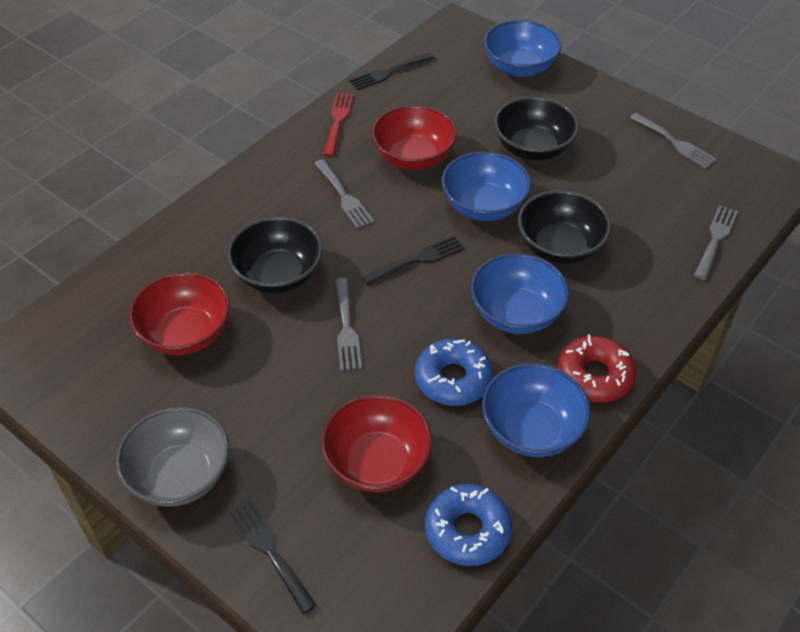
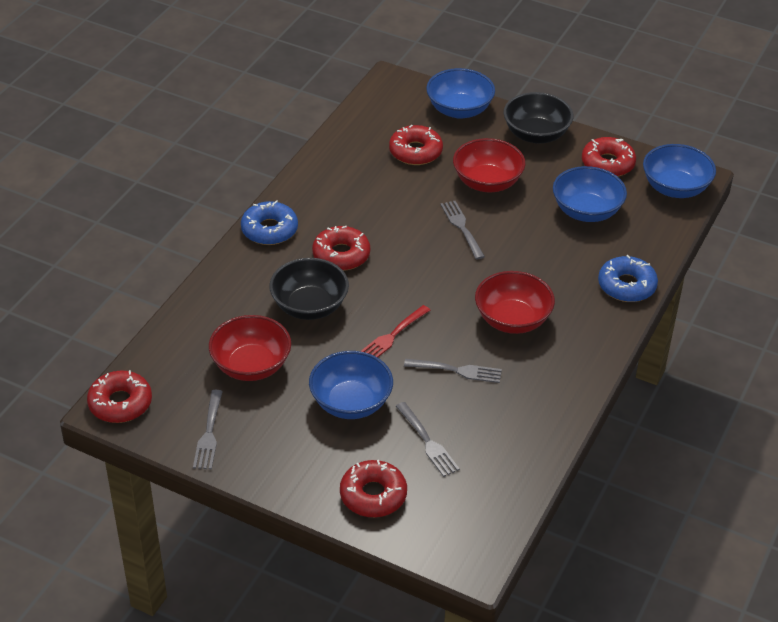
black bowl: [227,217,323,293] [494,96,579,160] [518,190,611,264] = 3 -> [269,258,349,320] [503,92,574,143] = 2
black fork: [230,500,317,614] [349,53,435,90] [362,236,464,285] = 3 -> none = 0
grey bowl: [116,407,229,507] = 1 -> none = 0
red donut: [557,335,636,403] = 1 -> [87,370,152,423] [312,226,370,271] [340,460,407,517] [389,125,443,165] [582,137,636,177] = 5

